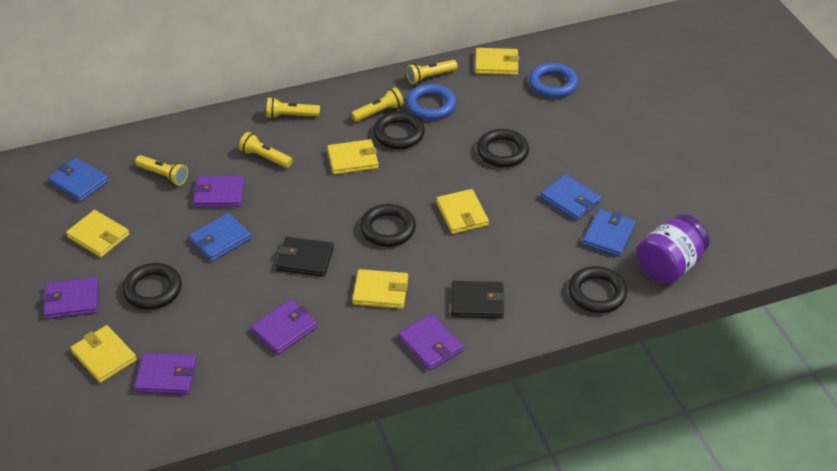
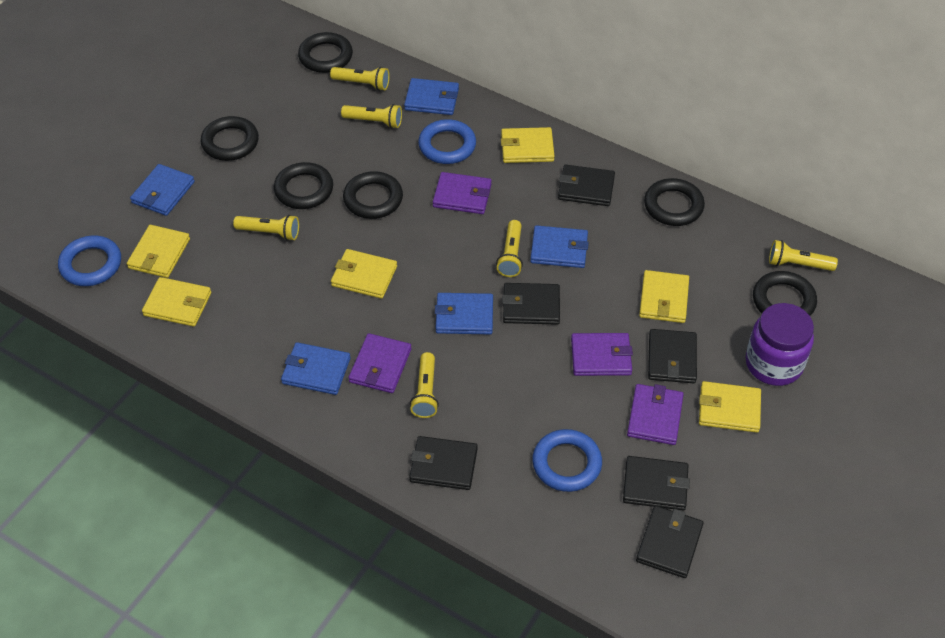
black ring: [123,263,182,310] [360,204,416,247] [373,112,425,149] [477,129,529,167] [568,266,627,313] = 5 -> [201,116,259,161] [274,162,333,209] [298,32,353,73] [343,171,403,219] [644,178,705,226] [753,271,817,316] = 6
black wallet: [276,237,334,277] [451,281,505,318] = 2 -> [409,436,478,490] [502,283,560,325] [558,165,615,206] [623,456,690,510] [636,505,704,578] [648,329,697,383] = 6
blue ring: [406,84,456,120] [529,63,578,98] = 2 -> [58,235,121,286] [418,119,476,164] [532,429,602,492] = 3
blue wallet: [48,158,109,202] [189,213,252,262] [540,174,601,221] [583,209,636,257] = 4 -> [130,164,195,216] [281,342,351,395] [404,78,459,115] [435,293,493,334] [530,225,589,268] = 5
purple wallet: [42,277,99,319] [134,353,197,395] [193,175,245,207] [251,299,318,355] [398,314,464,370] = 5 -> [348,333,411,393] [433,172,492,214] [571,333,633,376] [627,384,684,445] = 4
yellow flashlight: [135,155,188,185] [239,132,293,168] [267,97,320,119] [351,87,404,122] [406,60,458,84] = 5 -> [233,215,299,241] [330,67,390,91] [341,104,402,128] [410,352,439,418] [496,220,523,277] [769,240,838,271] = 6

